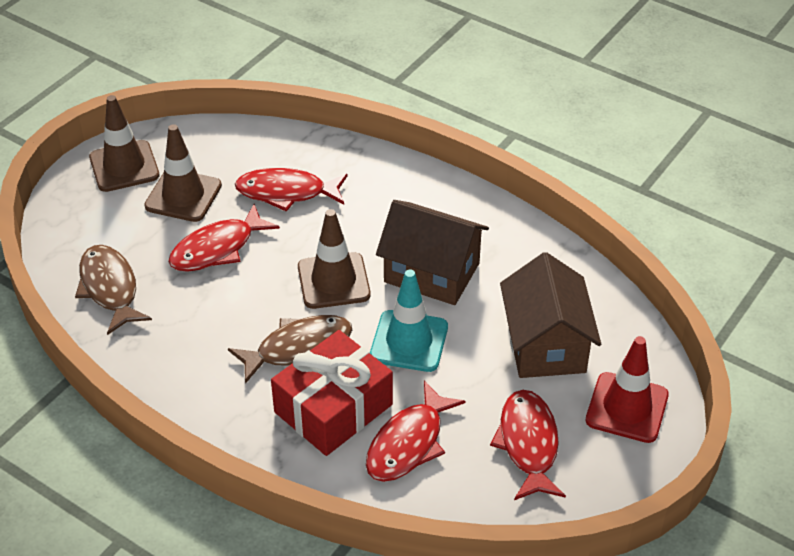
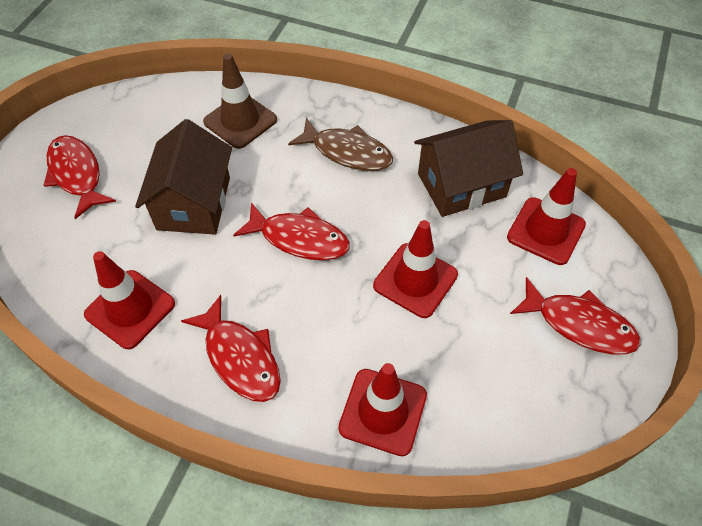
brown fish: [75,245,152,335] [228,315,352,384] = 2 -> [288,118,393,171] = 1
brown traffic cone: [89,95,159,192] [144,124,222,222] [298,209,371,309] = 3 -> [203,53,277,149] = 1
red gift: [271,330,393,456] = 1 -> none = 0
red traffic cone: [586,336,669,443] = 1 -> [84,251,175,349] [338,363,427,456] [373,220,458,318] [507,168,586,265] = 4
turquoise traffic cone: [370,270,448,372] = 1 -> none = 0

